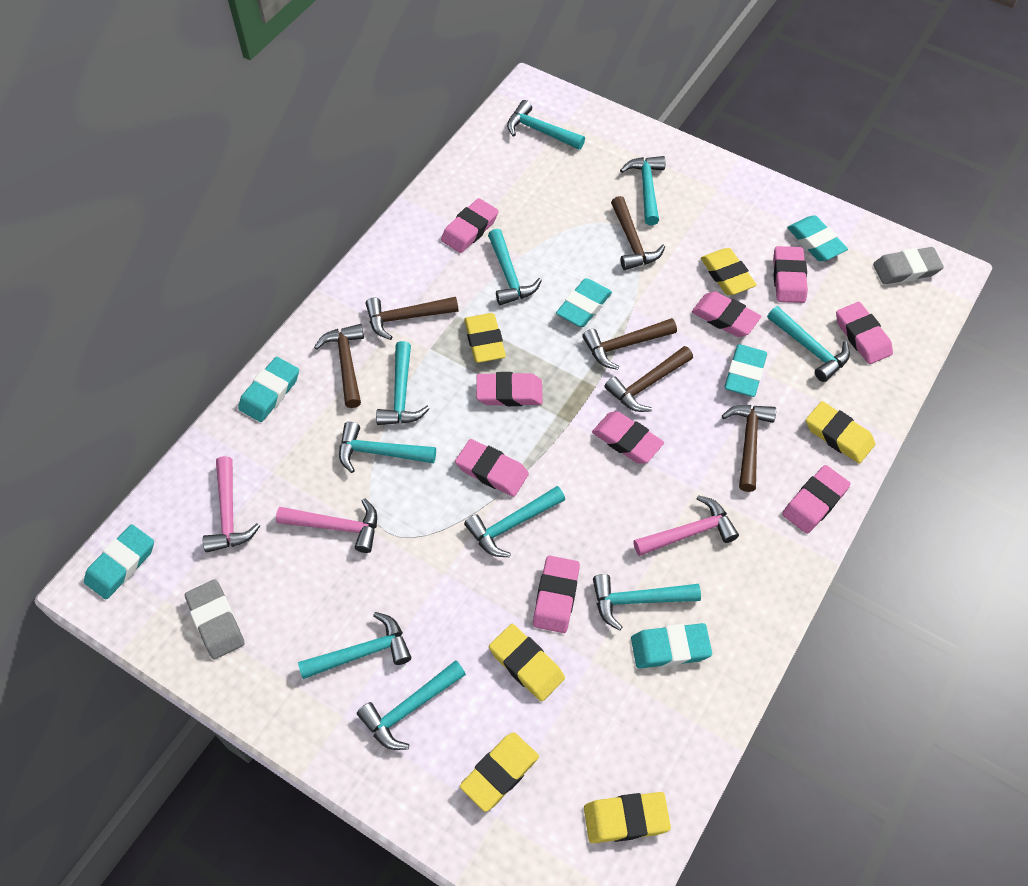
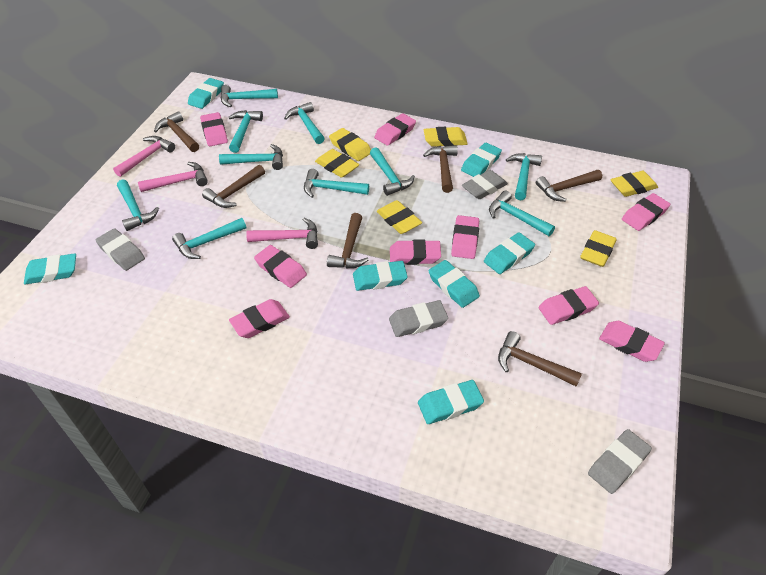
grey eraser: [185,579,245,659] [873,247,944,284] = 2 -> [96,228,145,271] [389,300,448,337] [462,170,508,199] [588,429,652,494] = 4
turquoise eraser: [84,524,154,599] [238,357,299,422] [556,278,612,327] [631,623,712,669] [725,344,767,397] [787,215,848,261] = 6 -> [24,253,76,285] [188,78,224,109] [353,261,408,291] [418,380,484,424] [429,260,480,308] [461,143,502,177] [484,233,535,274] = 7

